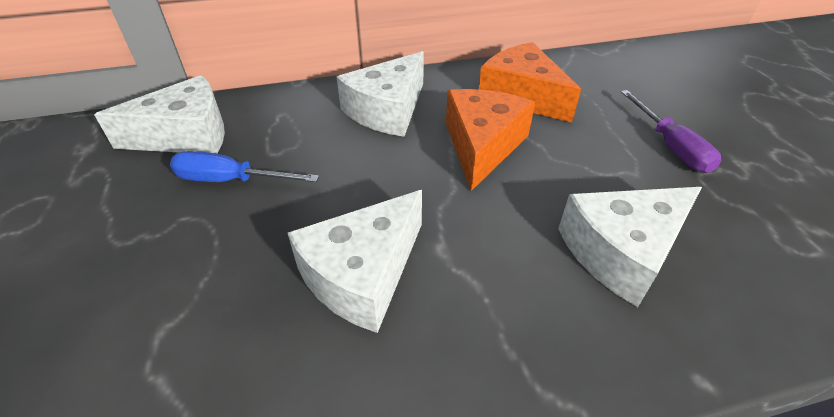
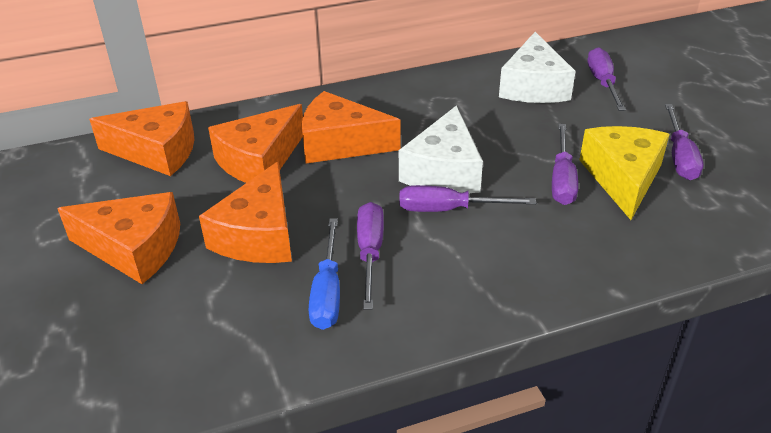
orange cheese: [446,89,535,191] [479,42,581,123] = 2 -> [57,192,180,284] [89,101,194,176] [199,162,292,263] [208,104,303,183] [302,91,401,163] = 5
purple screwdriver: [621,90,721,173] = 1 -> [357,202,384,310] [399,185,536,212] [552,124,578,205] [587,47,626,111] [665,104,703,180] = 5
white cheese: [94,75,225,154] [287,190,422,333] [337,51,424,137] [558,187,702,307] = 4 -> [399,106,483,193] [499,32,576,103] = 2
yellow cheese: none = 0 -> [579,126,670,220] = 1

